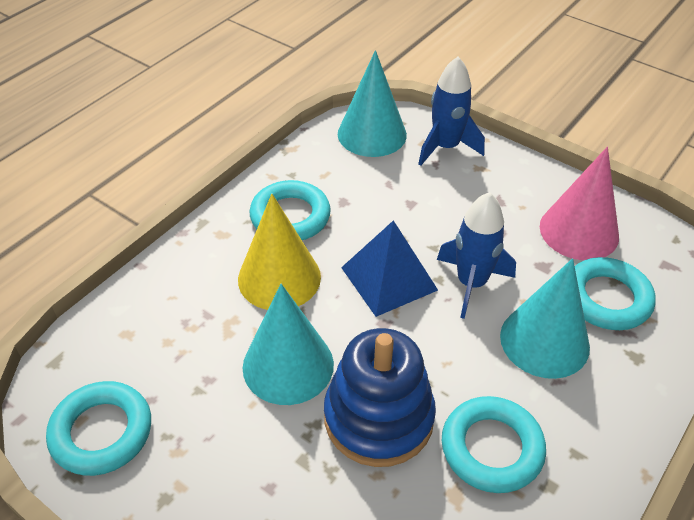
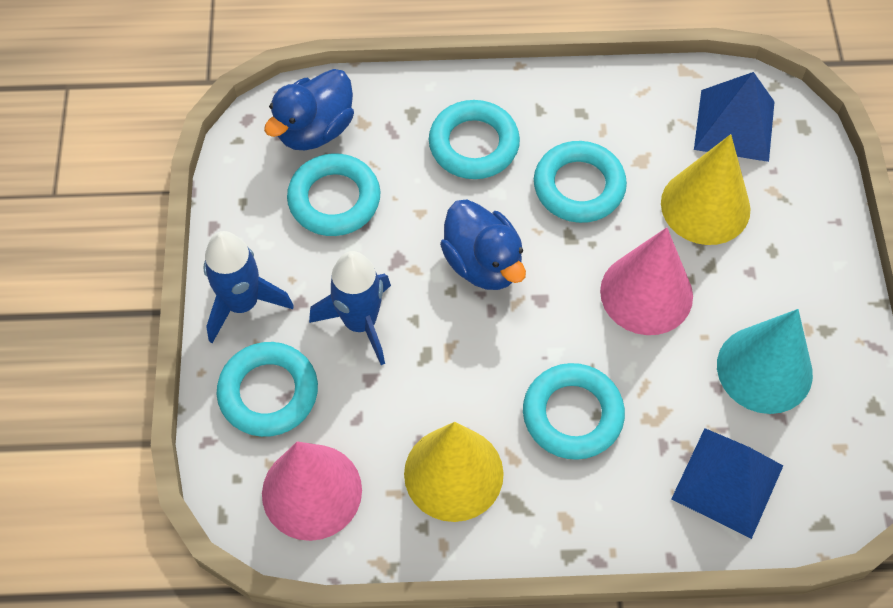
blue duck: none = 0 -> [264,69,354,150] [440,199,526,290] = 2
blue pyramid: [341,220,438,317] = 1 -> [671,428,783,539] [694,72,775,162] = 2
blue stacking toy: [324,328,436,467] = 1 -> none = 0
pink cone: [540,147,619,260] = 1 -> [262,441,362,541] [600,227,693,335] = 2
turquoise cone: [243,284,334,405] [338,50,407,157] [500,258,590,379] = 3 -> [717,309,813,414] = 1
turquoise ring: [46,381,151,476] [250,180,331,240] [442,396,546,493] [575,257,656,330] = 4 -> [217,342,318,437] [287,153,380,236] [429,100,520,179] [523,363,625,460] [534,141,627,223] = 5
yellow cone: [238,194,321,310] = 1 -> [404,422,504,522] [661,134,751,245] = 2

